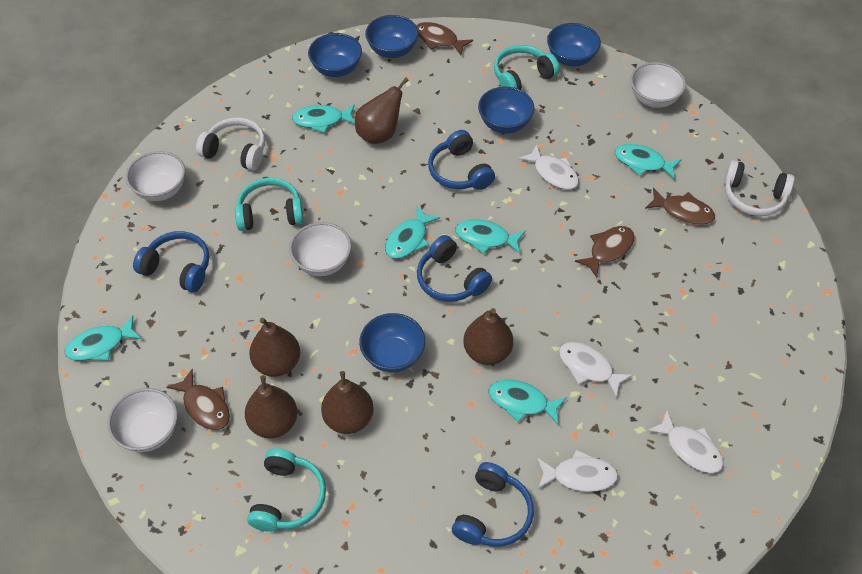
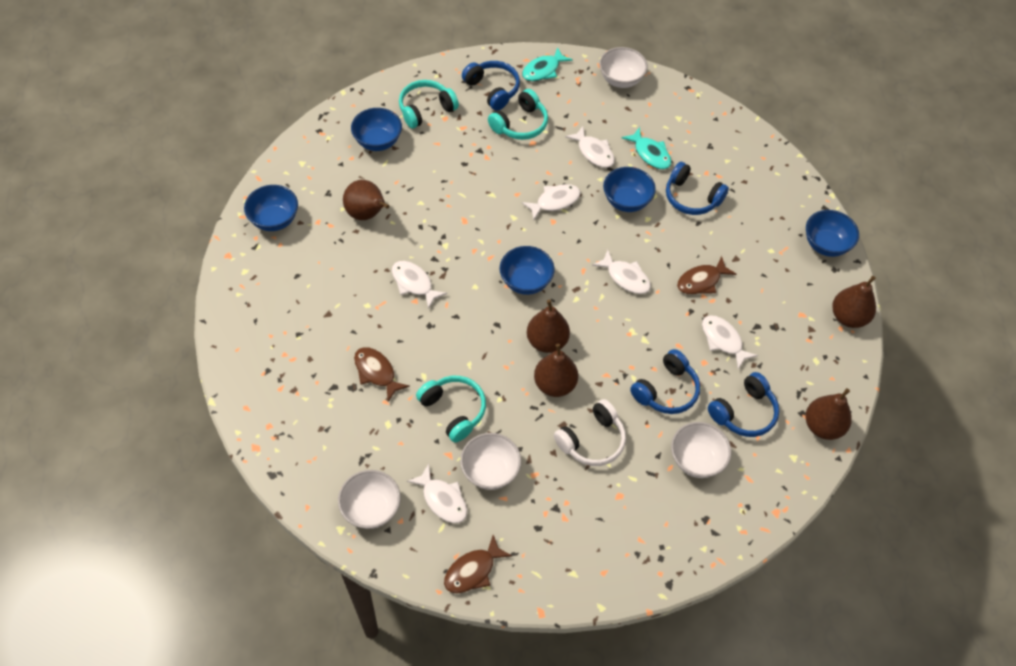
brown fish: [167,369,230,430] [416,22,473,55] [575,226,635,278] [645,188,715,225] = 4 -> [354,347,410,402] [444,535,512,593] [677,256,737,294] = 3
turquoise fish: [65,315,142,361] [292,105,355,133] [385,206,440,259] [455,219,526,254] [489,380,567,425] [615,144,682,180] = 6 -> [522,47,573,81] [622,127,672,169] = 2
white fish: [518,144,579,190] [537,449,618,492] [559,342,633,397] [647,410,724,473] = 4 -> [392,261,447,309] [407,464,467,523] [522,184,581,220] [565,126,615,168] [592,250,651,294] [702,315,758,369] = 6
white headphones: [196,118,265,171] [724,160,795,216] = 2 -> [554,399,626,466] = 1

